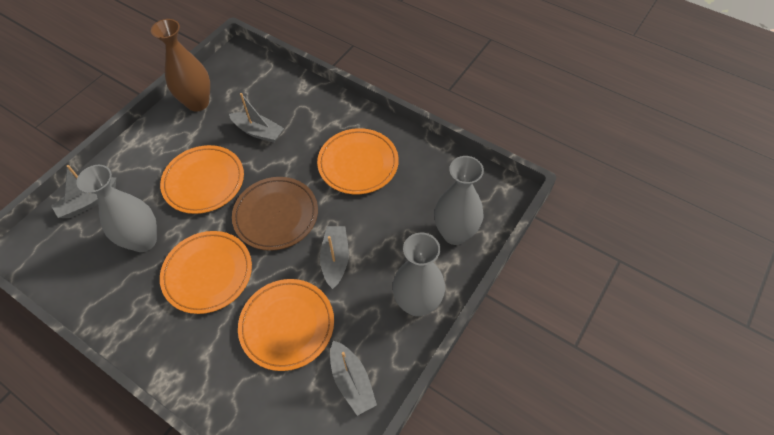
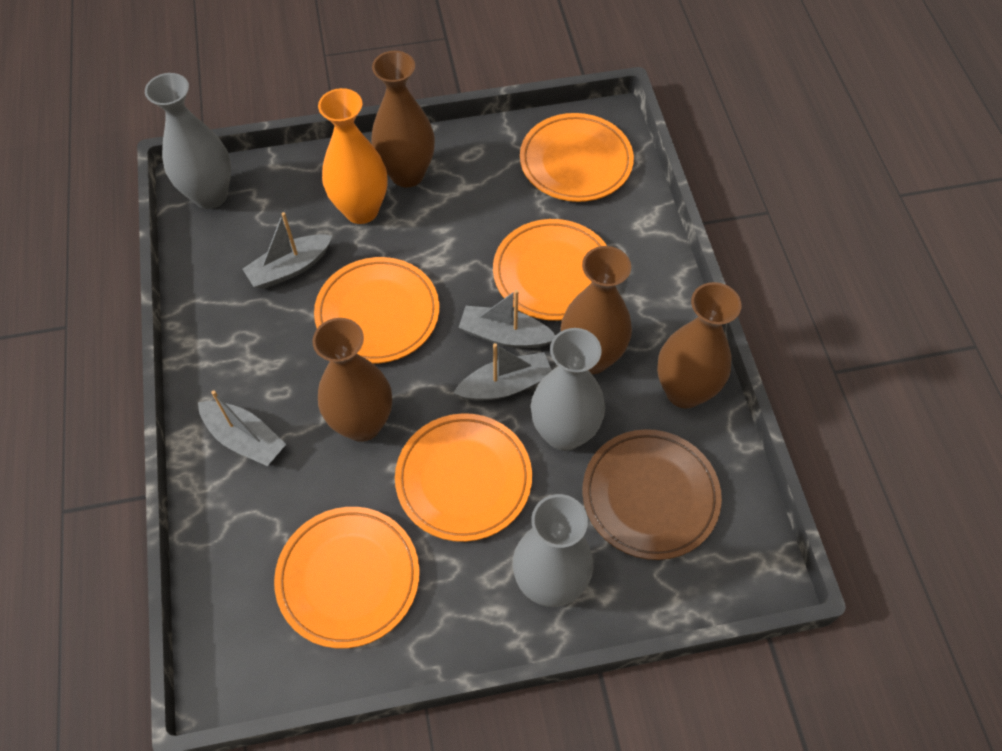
brown vase: [151,19,210,112] = 1 -> [312,318,392,442] [371,51,435,188] [561,246,632,374] [657,282,741,409] = 4
orange plate: [160,145,244,214] [160,231,252,314] [238,279,334,371] [317,128,399,194] = 4 -> [274,507,420,648] [314,257,439,364] [395,413,532,542] [493,219,607,321] [520,113,634,202] = 5
orange vase: none = 0 -> [318,88,387,224] = 1

